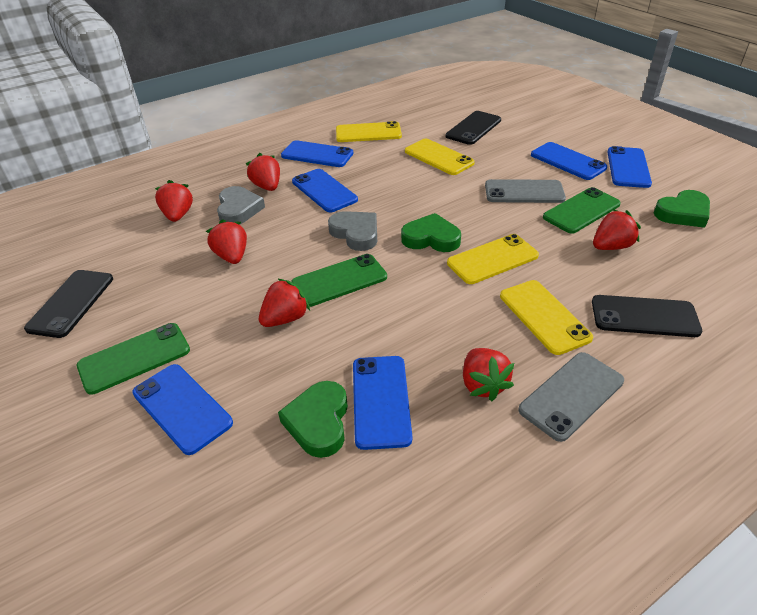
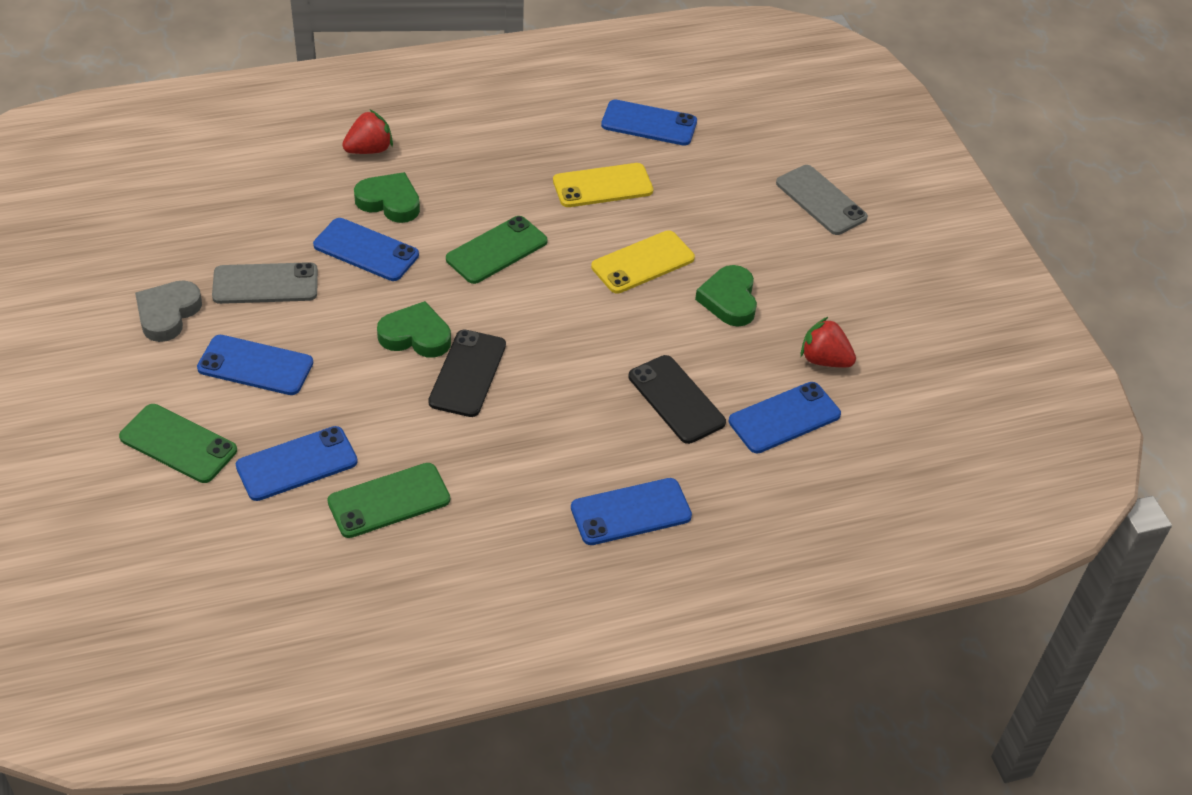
black phone: [24,270,113,338] [446,111,501,145] [592,295,702,337] = 3 -> [428,330,506,417] [628,355,726,444] = 2
grey heart: [217,186,265,224] [328,211,377,251] = 2 -> [135,280,202,342] = 1
red strawberry: [155,180,193,222] [206,219,247,264] [246,153,280,191] [259,278,310,327] [463,348,514,401] [593,210,641,250] = 6 -> [342,110,393,154] [801,317,856,368] = 2
yellow phone: [336,121,402,142] [405,139,475,175] [447,234,539,284] [500,280,593,355] = 4 -> [553,163,653,207] [591,230,695,293] = 2

